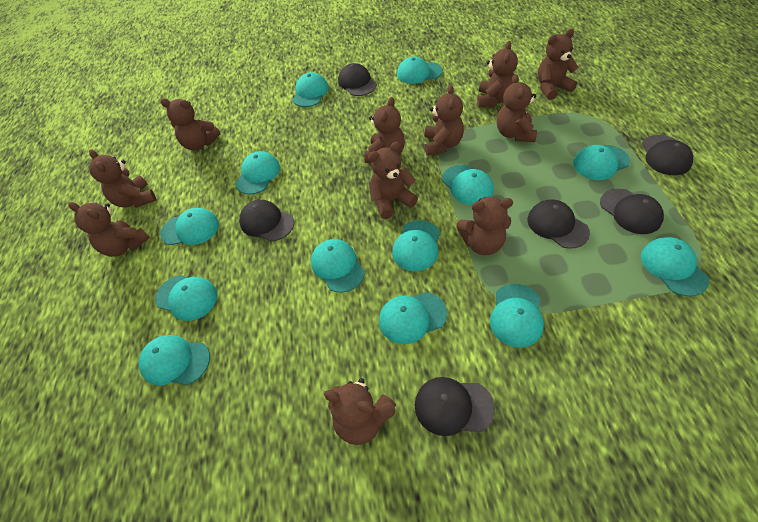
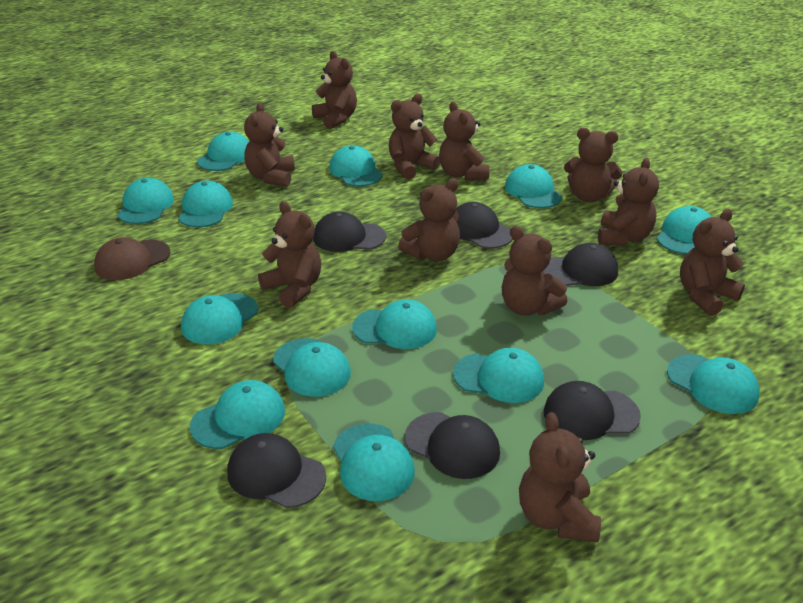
brown cap: none = 0 -> [94,237,171,280] = 1

